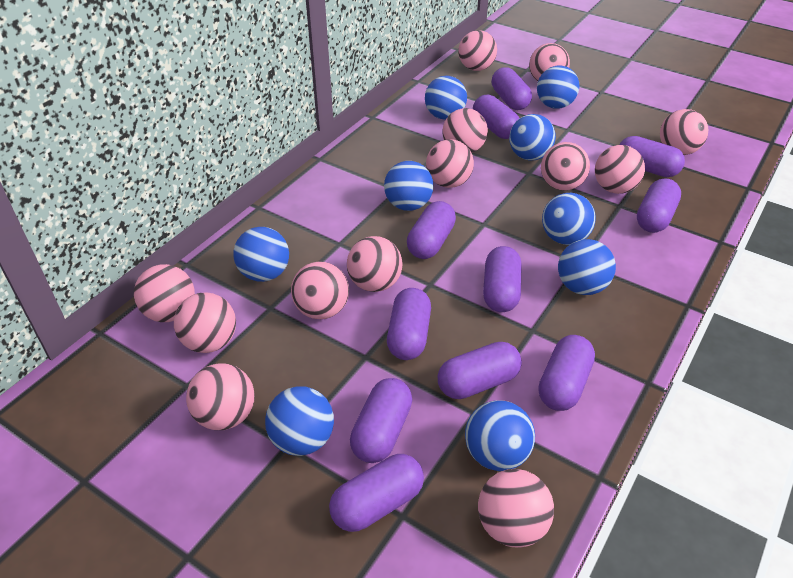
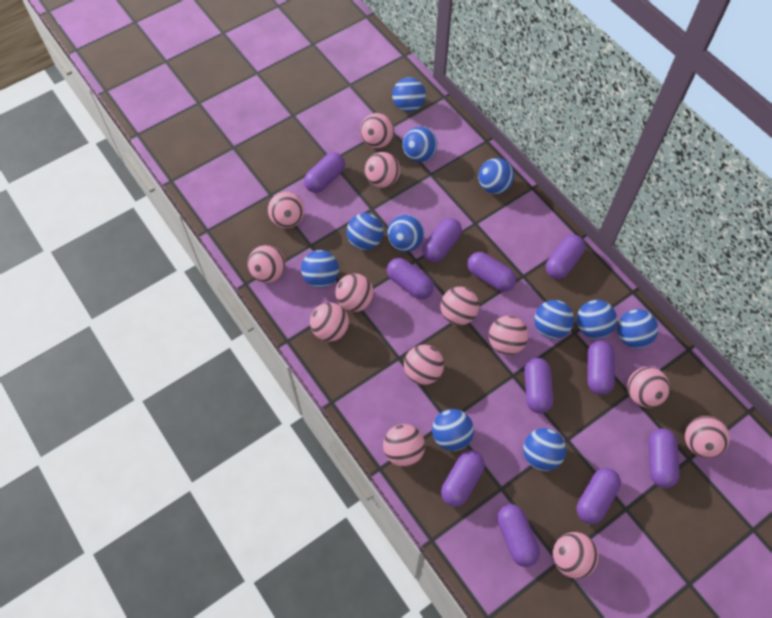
blue ball: [233,227,289,282] [265,386,334,456] [384,161,434,211] [425,76,467,120] [465,401,535,471] [509,114,556,160] [537,65,579,109] [542,193,596,245] [558,239,616,295] = 9 -> [301,250,339,288] [347,213,383,250] [387,215,424,252] [392,77,426,112] [403,127,437,162] [432,409,474,451] [478,158,514,194] [523,428,566,471] [534,300,574,339] [577,300,617,339] [617,309,658,348] = 11

